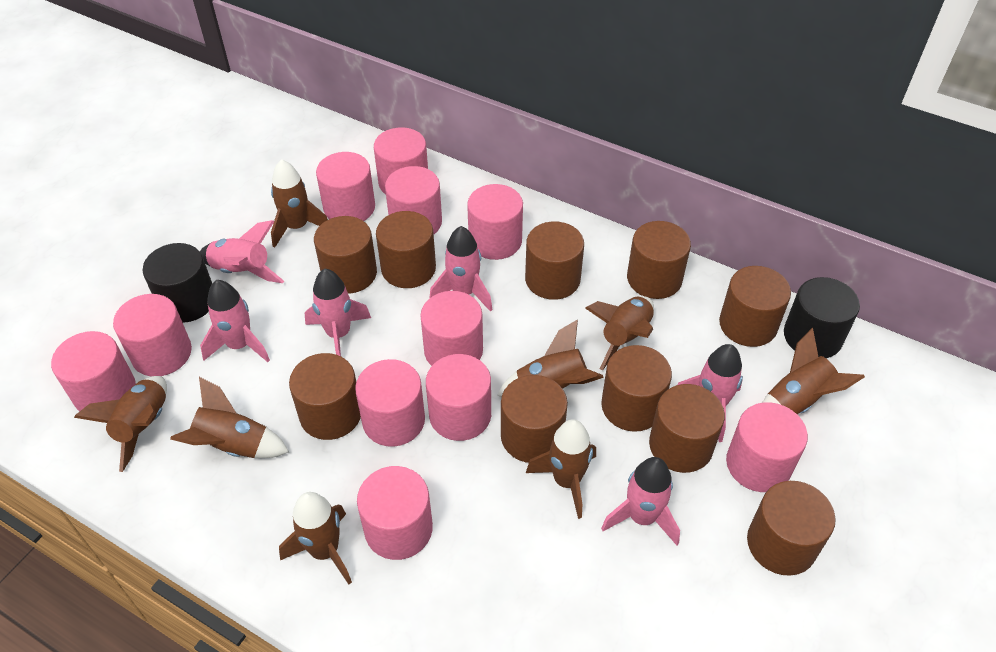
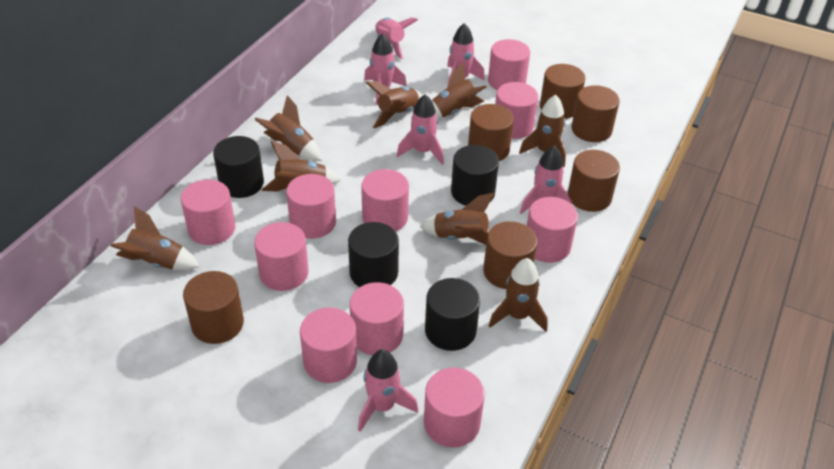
black cylinder: [143,243,212,323] [784,277,860,358] = 2 -> [213,136,264,198] [348,222,399,287] [425,278,480,351] [451,145,499,206] = 4
brown cylinder: [289,353,361,440] [314,216,377,294] [376,211,436,288] [501,375,568,463] [525,222,584,300] [601,345,672,432] [627,221,691,299] [649,384,725,473] [719,266,791,347] [747,481,836,576] = 10 -> [183,271,244,344] [468,104,514,161] [483,221,537,289] [540,64,585,119] [568,150,620,212] [572,85,620,142] = 6
pink cylinder: [51,331,136,411] [113,294,192,376] [316,152,375,221] [355,359,425,447] [357,466,433,560] [374,127,428,195] [385,166,442,234] [420,291,483,366] [426,354,491,441] [467,184,523,260] [726,402,808,492] = 11 -> [181,180,235,245] [254,222,309,291] [286,174,336,239] [300,308,357,383] [350,282,404,355] [361,169,409,232] [424,368,485,448] [488,39,530,90] [495,82,538,139] [527,197,578,263] = 10

